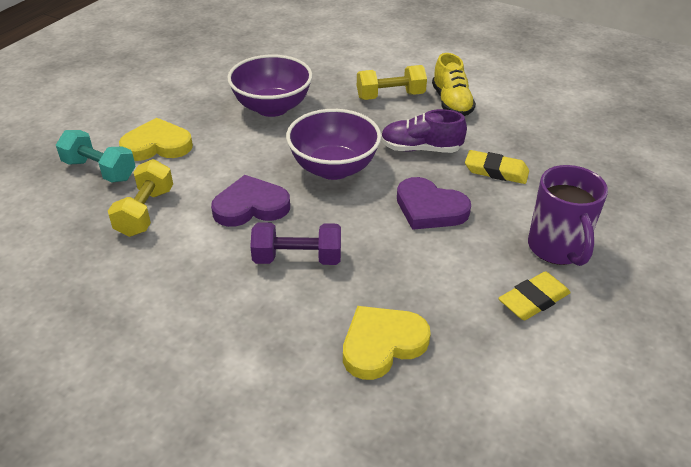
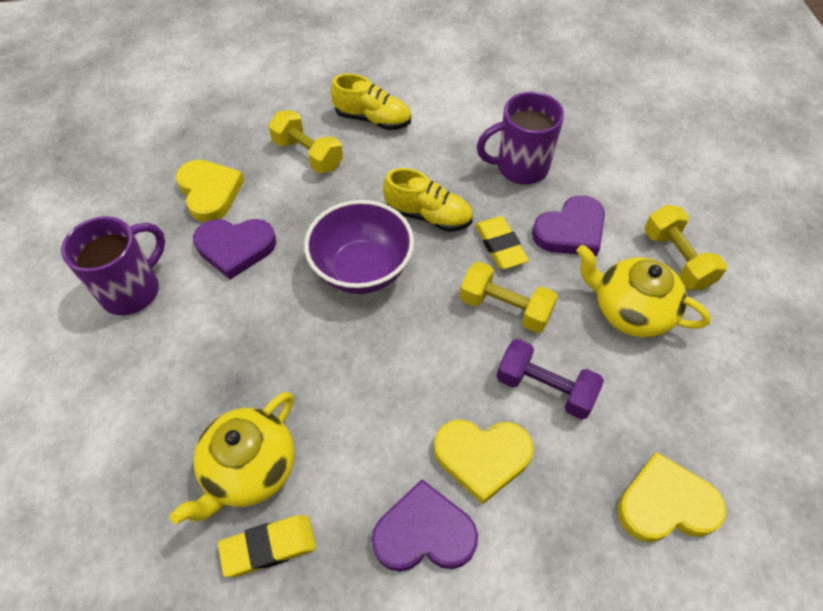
purple bowl: [227,55,313,117] [286,109,381,180] = 2 -> [304,200,414,294] = 1
purple heart: [211,175,290,227] [397,177,471,230] = 2 -> [193,219,276,280] [372,479,478,572] [532,195,605,256] = 3
purple mug: [528,165,608,266] = 1 -> [61,216,165,316] [477,92,564,185] = 2
purple shoe: [381,109,467,153] = 1 -> none = 0
turquoise dumbbell: [56,130,136,182] = 1 -> none = 0
yellow dumbbell: [108,159,173,237] [357,65,427,100] = 2 -> [268,110,343,174] [460,261,558,333] [644,205,727,290] = 3
yellow heart: [119,118,193,161] [343,306,431,380] = 2 -> [176,160,244,222] [434,419,534,505] [618,452,726,542] = 3
yellow shoe: [432,53,476,116] = 1 -> [331,74,411,130] [383,168,473,232] = 2
yellow teapot: none = 0 -> [170,392,295,524] [576,245,711,338] = 2

